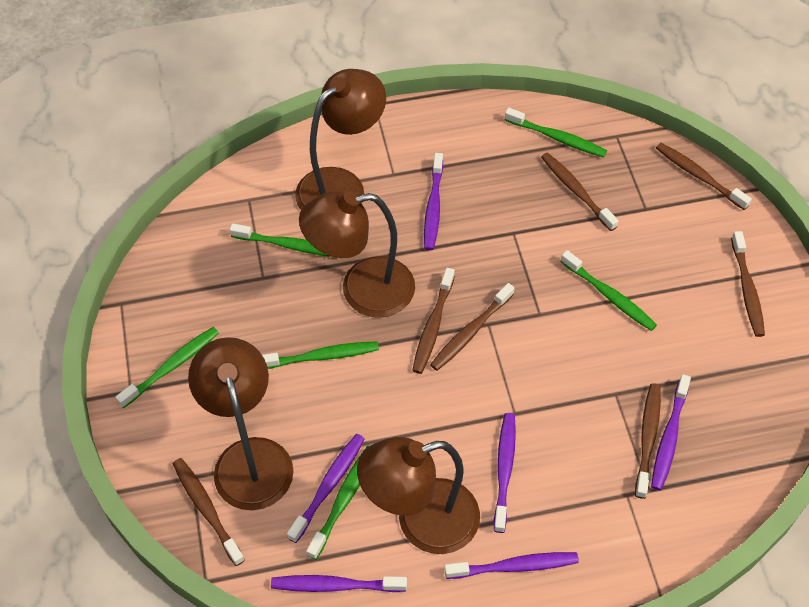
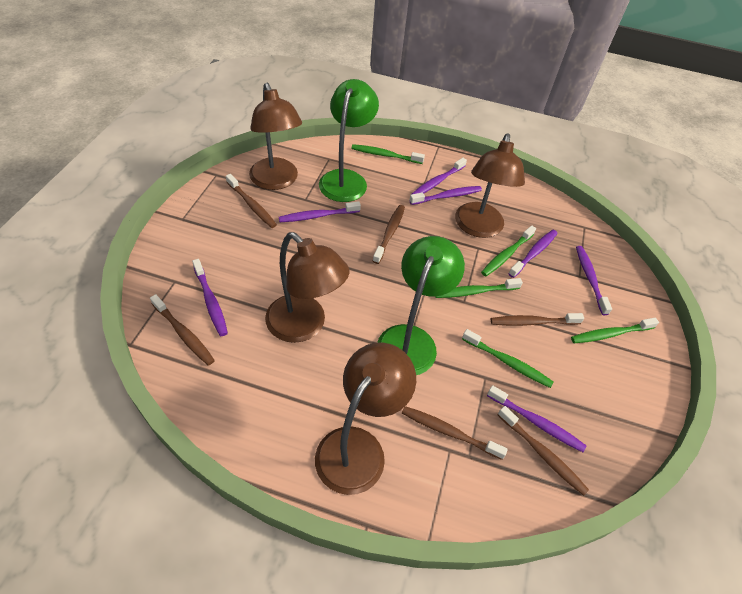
brown toothbrush: [173,458,245,566] [412,268,455,374] [430,283,515,371] [541,152,619,231] [635,383,661,499] [656,143,752,210] [731,231,765,337] = 7 -> [150,294,215,366] [226,174,277,228] [373,205,405,264] [402,406,508,460] [491,313,584,326] [498,406,589,496] = 6
green lamp: none = 0 -> [319,79,379,202] [377,236,465,375] = 2
green toothbrush: [115,327,219,408] [230,223,332,257] [262,341,379,369] [306,446,369,560] [505,108,607,157] [560,250,657,331] = 6 -> [351,144,425,164] [436,278,523,298] [462,329,554,388] [481,225,536,276] [571,318,659,343] = 5
purple toothbrush: [271,575,407,592] [287,434,365,543] [424,153,443,250] [444,552,579,579] [494,413,516,533] [651,374,691,490] = 6 -> [192,259,228,336] [279,201,361,222] [409,186,482,205] [412,158,467,194] [487,385,586,452] [508,230,558,278] [576,246,612,315] = 7

